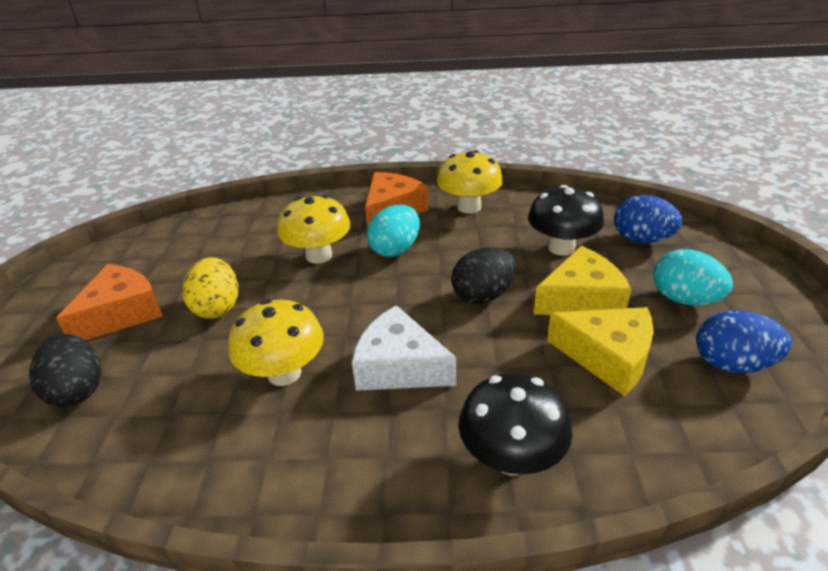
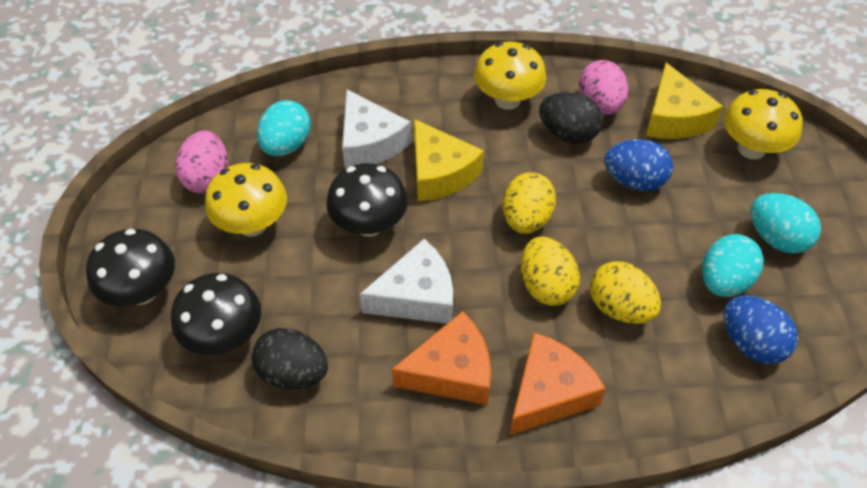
black mushroom: [458,373,573,475] [528,185,604,256] = 2 -> [86,229,175,307] [171,273,261,355] [326,163,408,237] = 3
pink egg: none = 0 -> [175,131,228,193] [579,60,628,115] = 2
turquoise egg: [367,205,420,257] [653,249,733,306] = 2 -> [257,100,311,156] [702,234,764,297] [750,193,821,254] = 3
white cheese: [352,305,456,391] = 1 -> [342,90,411,169] [360,239,453,324] = 2
yellow egg: [182,257,238,319] = 1 -> [503,172,556,234] [521,237,580,306] [590,261,661,324] = 3

